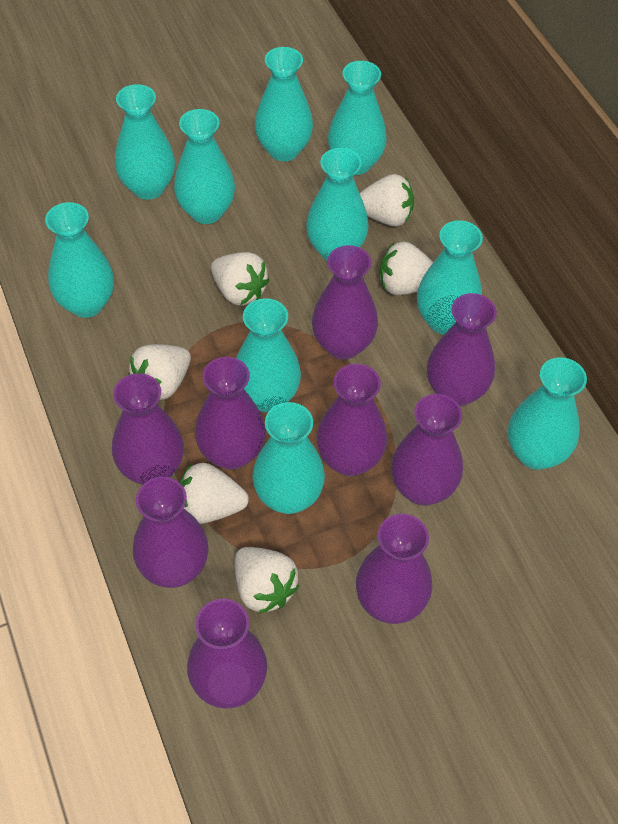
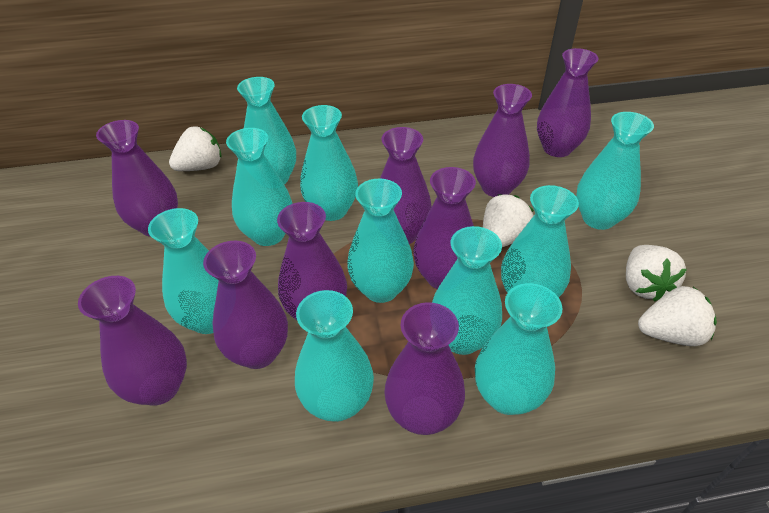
white strawberry: [128,344,191,400] [180,463,249,524] [211,252,269,306] [235,547,299,614] [360,174,414,227] [380,242,433,295] = 6 -> [169,126,221,171] [483,194,534,247] [626,245,687,302] [638,286,717,346] = 4

